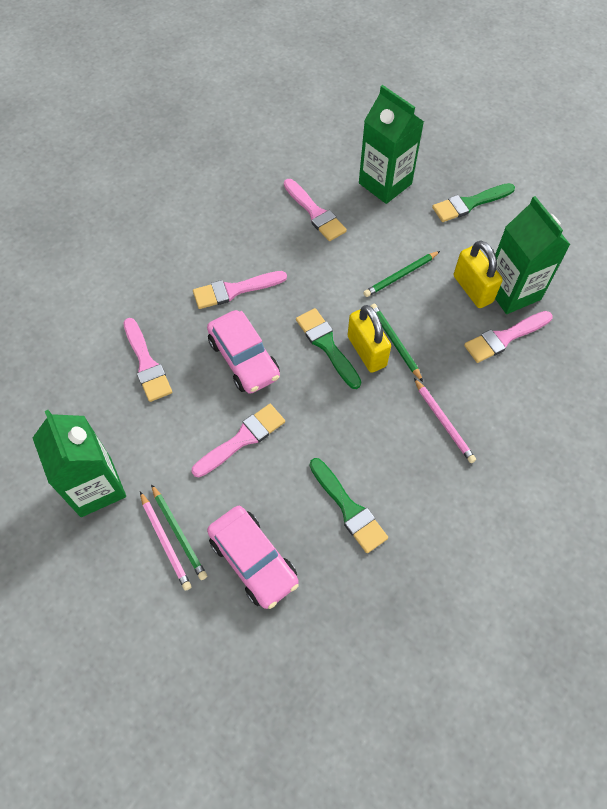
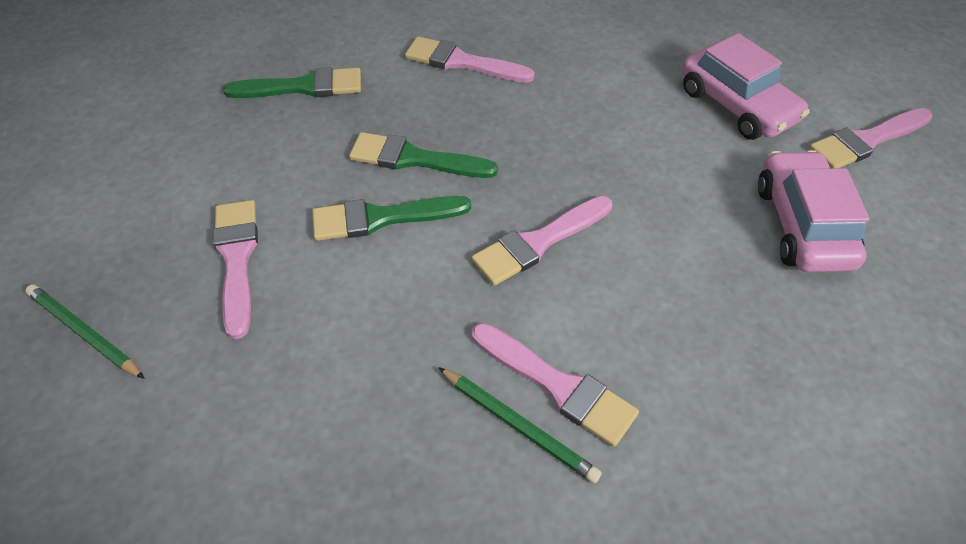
green carton: [33,410,126,517] [359,85,424,204] [495,196,570,314] = 3 -> none = 0
green pencil: [151,484,207,580] [363,251,440,297] [371,304,423,382] = 3 -> [25,284,145,379] [438,367,602,483] = 2
pink pencil: [140,492,192,591] [414,378,476,463] = 2 -> none = 0
yellow padlock: [348,305,391,373] [454,241,503,308] = 2 -> none = 0

